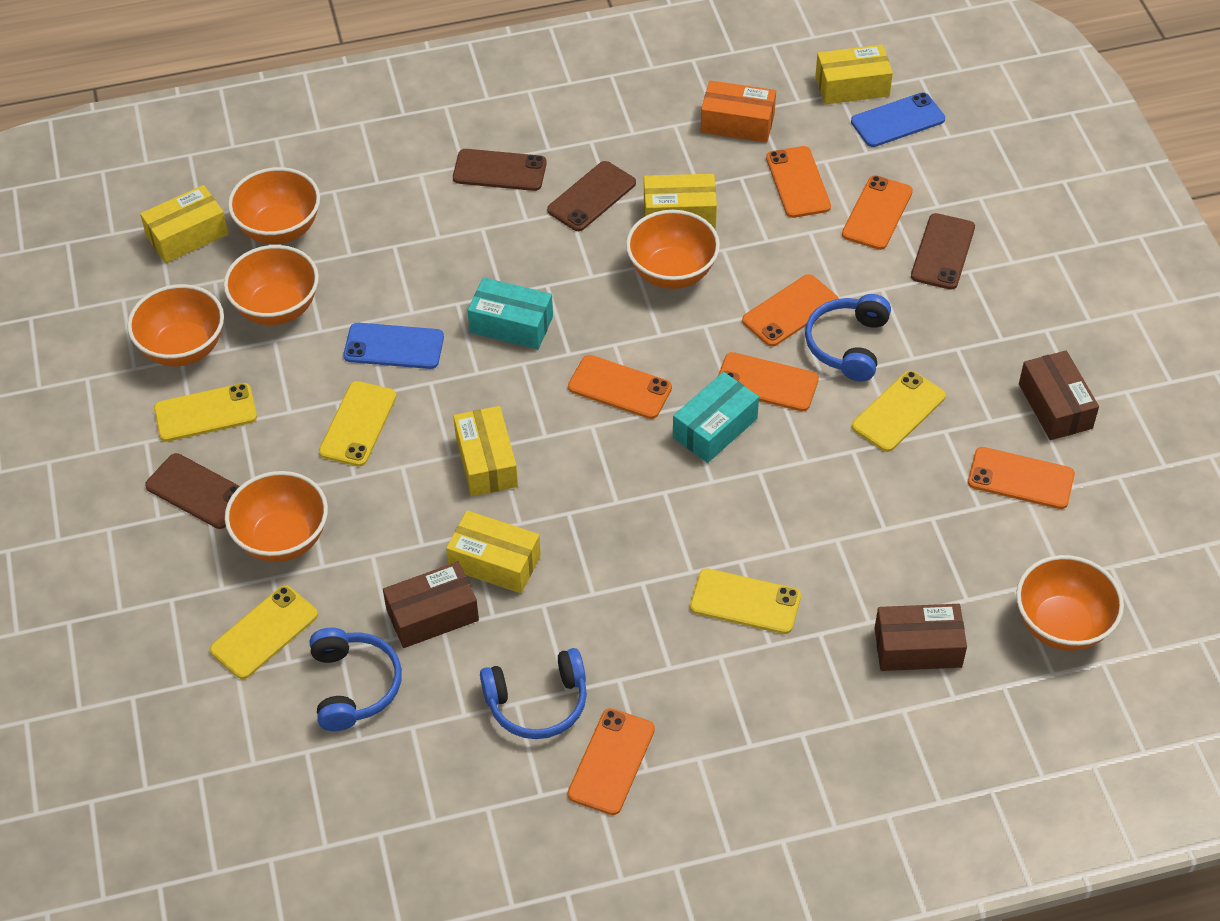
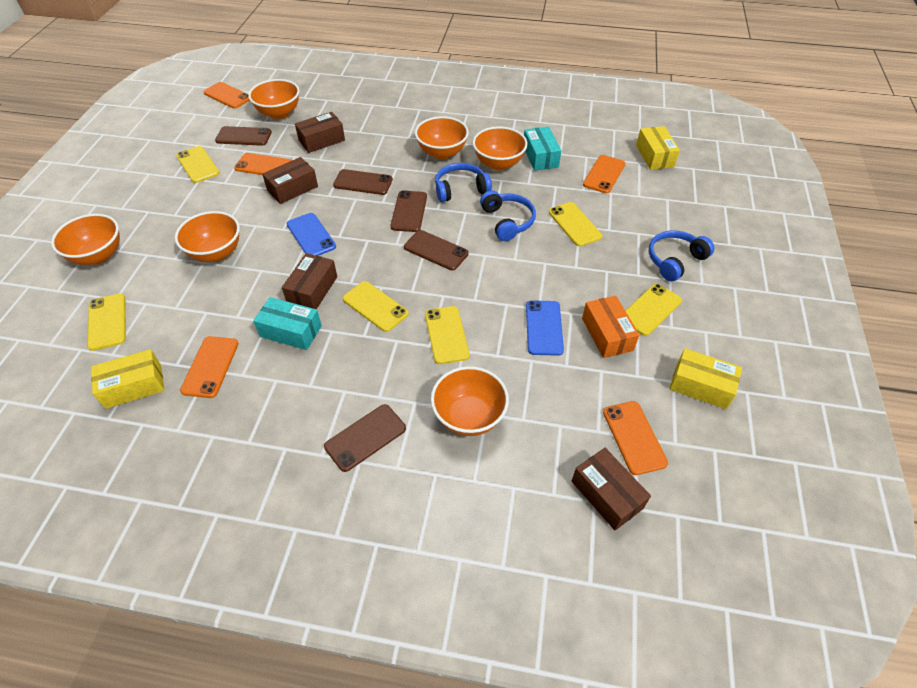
brown box: [383,562,479,648] [875,604,967,671] [1019,351,1099,440] = 3 -> [262,157,318,204] [282,253,337,309] [295,112,345,153] [572,448,651,530] = 4
brown phone: [145,453,240,529] [453,149,547,191] [547,161,636,231] [911,213,975,290] = 4 -> [215,126,272,146] [324,404,406,472] [333,169,393,195] [390,190,427,232] [404,230,469,271] = 5
orange phone: [568,355,672,419] [568,708,655,815] [718,352,819,411] [742,274,839,347] [766,146,831,218] [842,175,913,250] [968,447,1075,509] = 7 -> [180,336,239,398] [203,82,250,109] [234,153,292,175] [583,155,625,193] [603,401,668,475] = 5
yellow box: [140,185,228,263] [446,511,541,593] [453,406,518,496] [644,174,717,229] [815,45,893,105] = 5 -> [91,349,165,409] [636,126,680,170] [669,348,742,409] = 3
yellow phone: [154,383,257,442] [210,585,318,679] [319,381,397,467] [690,568,801,634] [852,370,946,452] = 5 -> [87,293,126,351] [176,146,219,183] [342,281,409,332] [425,306,470,364] [549,202,602,247] [625,284,682,336] = 6

